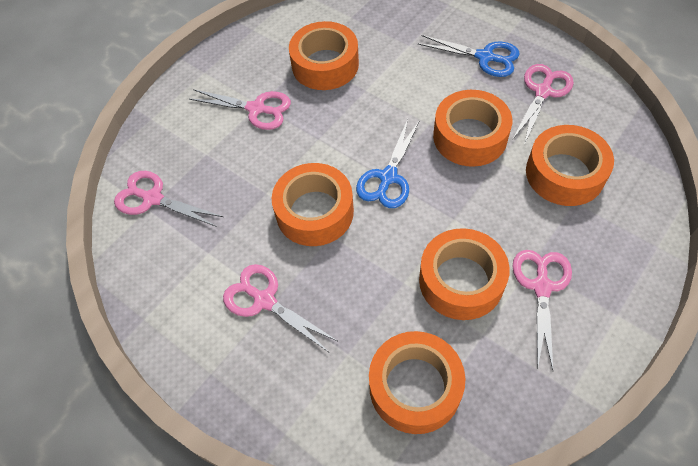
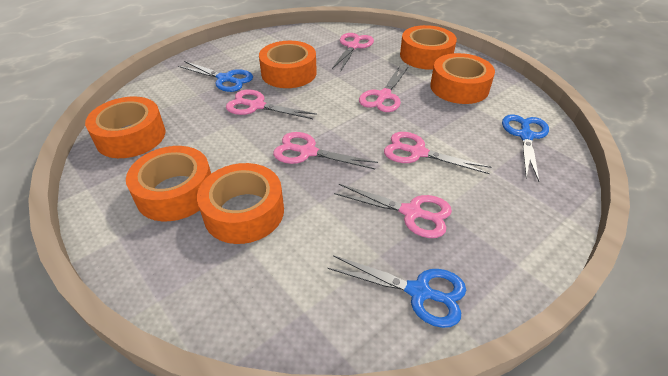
blue scissors: [356,119,420,208] [418,35,520,77] = 2 -> [178,61,253,92] [328,255,466,328] [502,114,549,182] = 3
pink scissors: [114,171,223,227] [189,89,291,130] [223,264,337,352] [512,250,572,370] [513,64,574,142] = 5 -> [226,89,317,119] [273,132,378,169] [332,33,374,70] [334,184,452,238] [359,67,408,112] [384,132,491,174] = 6

